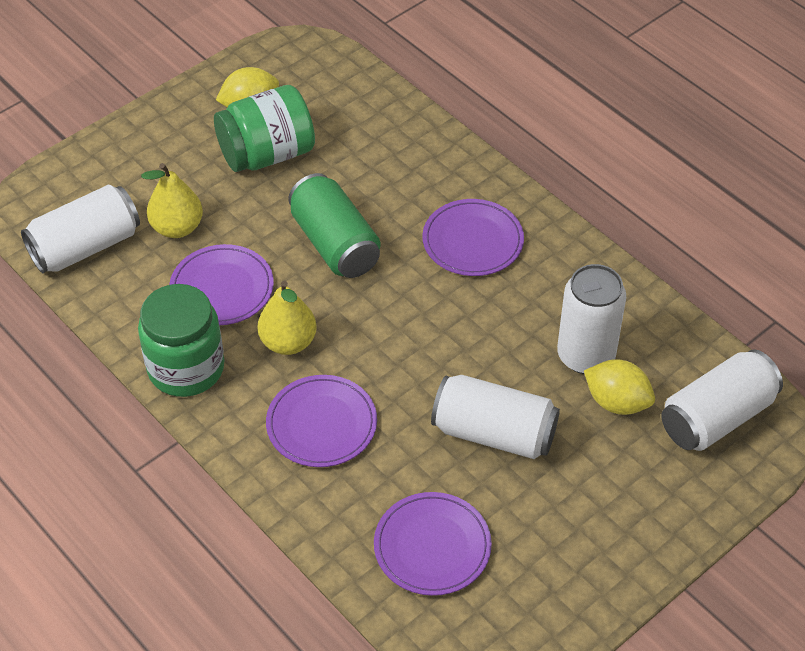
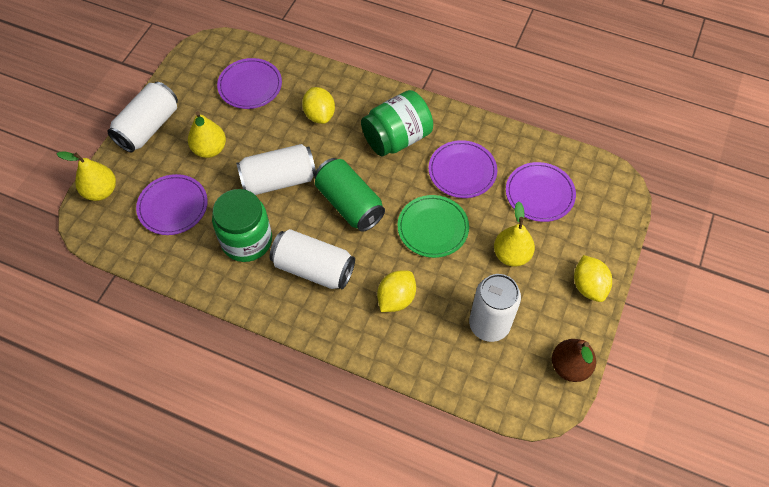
brown pear: none = 0 -> [552,339,596,382] = 1
green plate: none = 0 -> [398,195,469,258] = 1
yellow lemon: [216,67,279,107] [584,359,655,415] = 2 -> [302,87,335,124] [377,270,416,312] [574,255,612,302] = 3
yellow pear: [141,163,203,238] [257,281,317,355] = 2 -> [57,152,116,201] [188,111,226,158] [494,201,535,267] = 3

